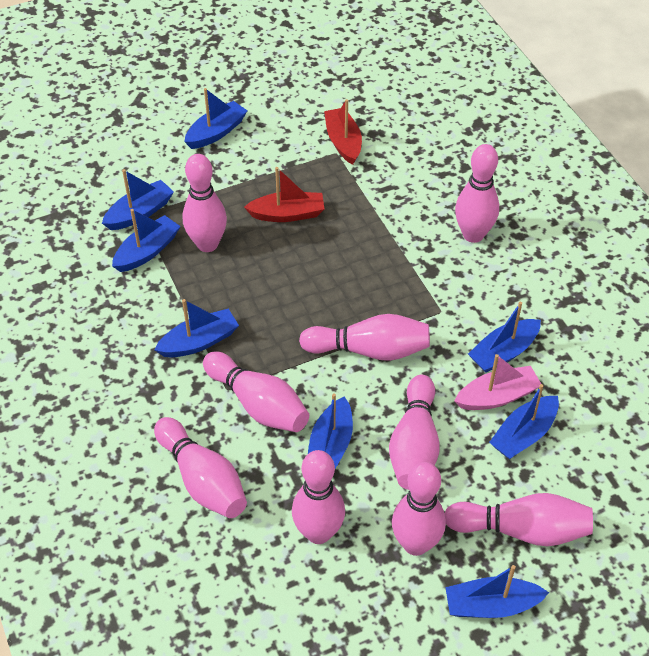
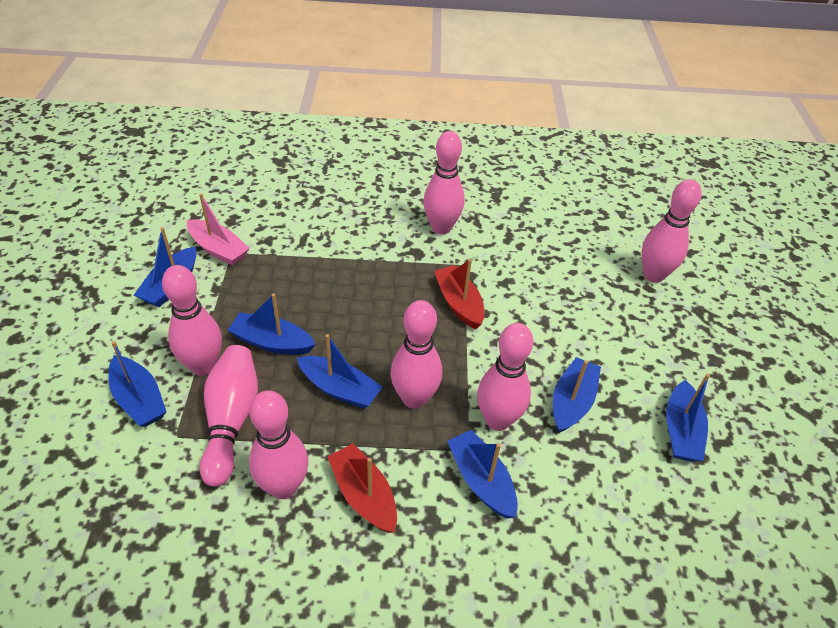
blue boat: [102,169,174,230] [112,209,181,272] [154,299,239,357] [184,88,248,149] [308,393,353,469] [445,565,549,618] [468,302,541,372] [489,384,559,459] = 8 -> [108,341,167,427] [134,227,197,307] [228,294,316,355] [297,334,383,409] [447,430,518,519] [553,357,601,433] [666,374,710,461] = 7
pink bowling pin: [154,417,247,518] [183,154,227,252] [203,352,309,432] [292,450,345,544] [299,314,430,361] [389,375,440,490] [392,462,446,556] [445,493,593,546] [455,144,499,243] = 9 -> [162,265,222,376] [200,345,258,487] [249,390,309,499] [390,300,442,409] [423,131,465,235] [477,323,533,431] [642,179,702,283] = 7

